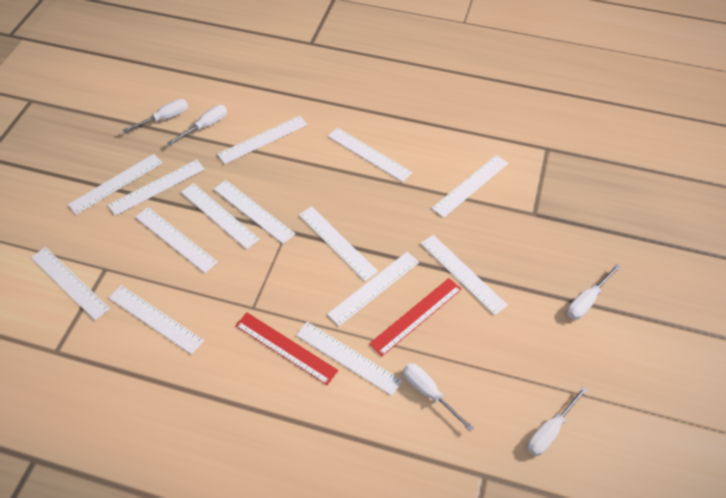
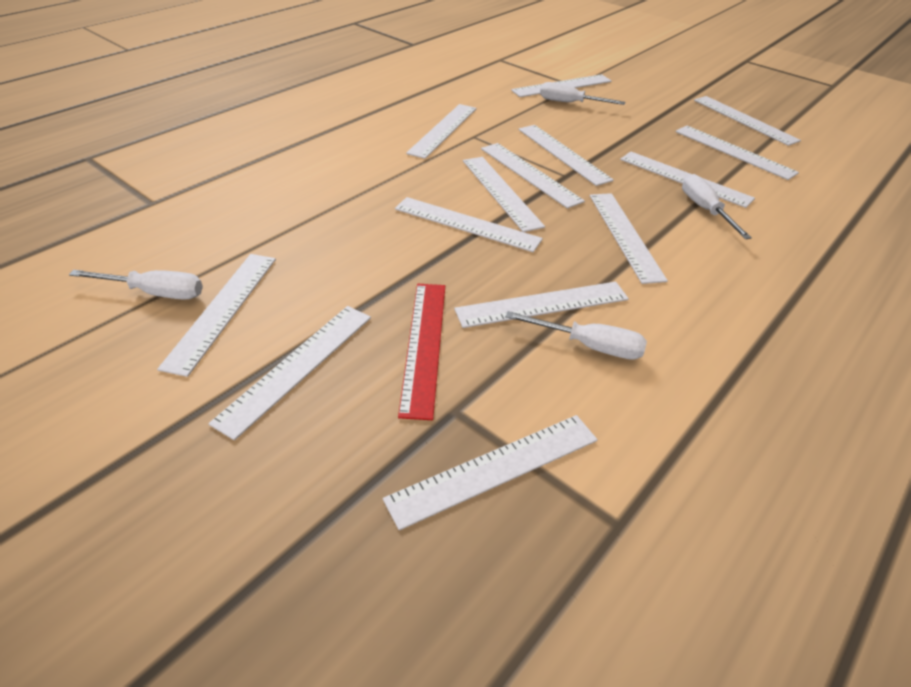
red ruler: [235,313,339,385] [369,278,462,356] = 2 -> [398,284,445,420] = 1
white screwdriver: [122,99,188,133] [168,105,227,145] [403,363,474,431] [527,386,588,456] [567,264,620,320] = 5 -> [69,270,203,300] [505,311,647,360] [540,82,625,105] [682,174,752,239] = 4

